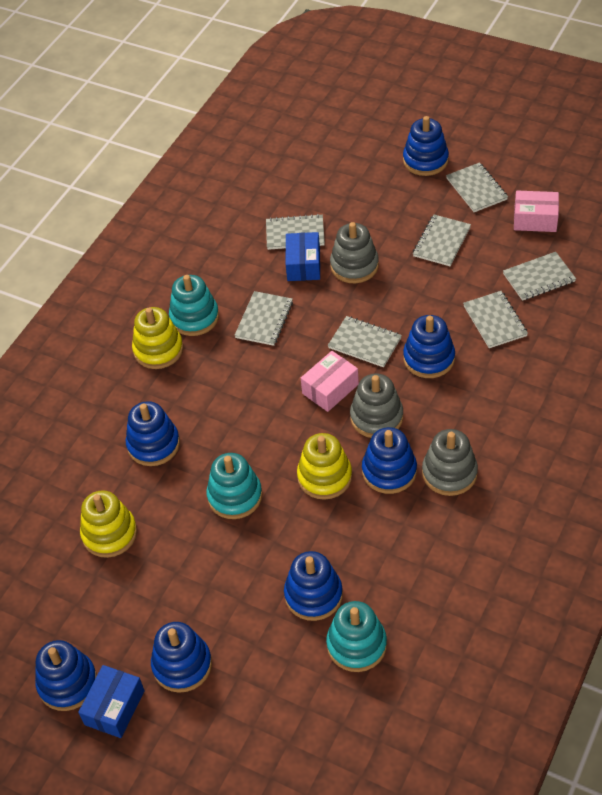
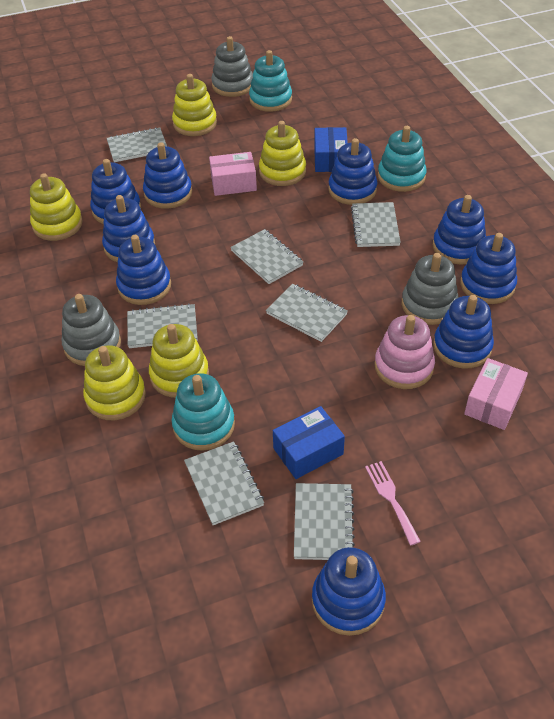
blue stacking toy: [35,640,97,711] [126,401,180,466] [151,622,212,693] [284,551,343,621] [362,427,417,494] [403,116,449,176] [403,315,455,378] = 7 -> [90,159,141,224] [102,195,155,262] [116,235,171,305] [143,142,192,209] [312,547,386,636] [328,138,377,205] [433,195,486,265] [433,295,494,369] [460,233,517,304] = 9
pink fork: none = 0 -> [365,461,421,545] = 1
pink stacking toy: none = 0 -> [374,315,435,389] = 1
yellow stacking toy: [80,490,137,558] [132,307,183,369] [297,433,352,500] = 3 -> [30,173,82,241] [83,345,146,420] [149,324,209,398] [172,74,217,136] [259,121,306,186] = 5

